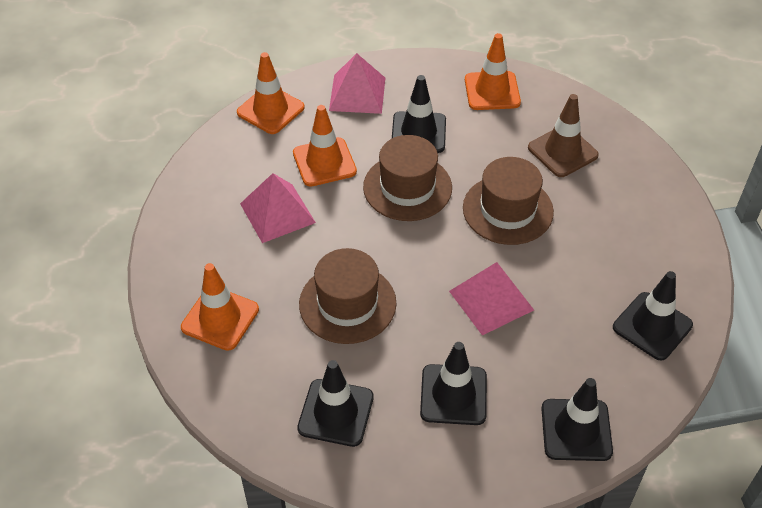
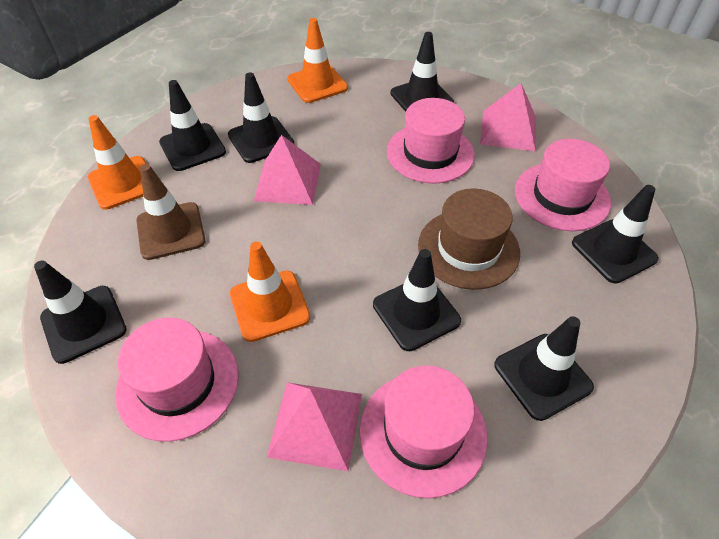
black traffic cone: [297,360,374,447] [392,75,446,153] [420,342,487,425] [541,378,613,461] [613,271,693,361] = 5 -> [34,261,127,364] [159,80,226,171] [228,72,294,163] [373,249,461,351] [391,32,454,112] [494,316,594,421] [572,185,659,284] = 7
brown hat: [299,248,396,344] [363,135,452,221] [463,157,554,245] = 3 -> [418,189,520,290] = 1
orange traffic cone: [181,263,259,351] [237,52,305,134] [293,105,357,187] [465,33,521,110] = 4 -> [88,115,147,210] [230,241,310,342] [287,18,348,103] = 3
pink hat: none = 0 -> [115,318,239,442] [359,366,488,499] [387,98,475,184] [515,139,611,231] = 4

